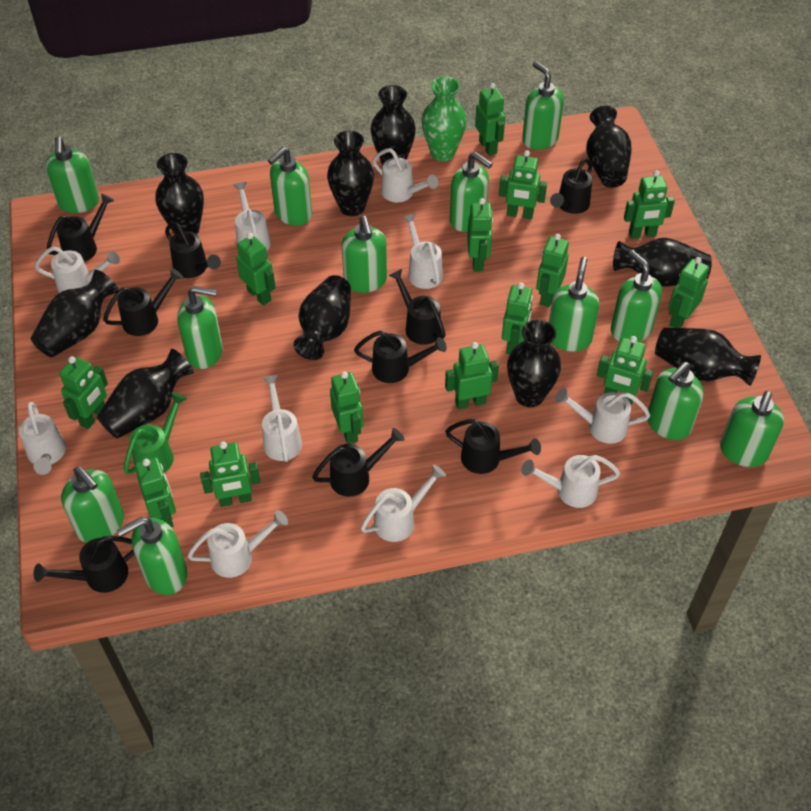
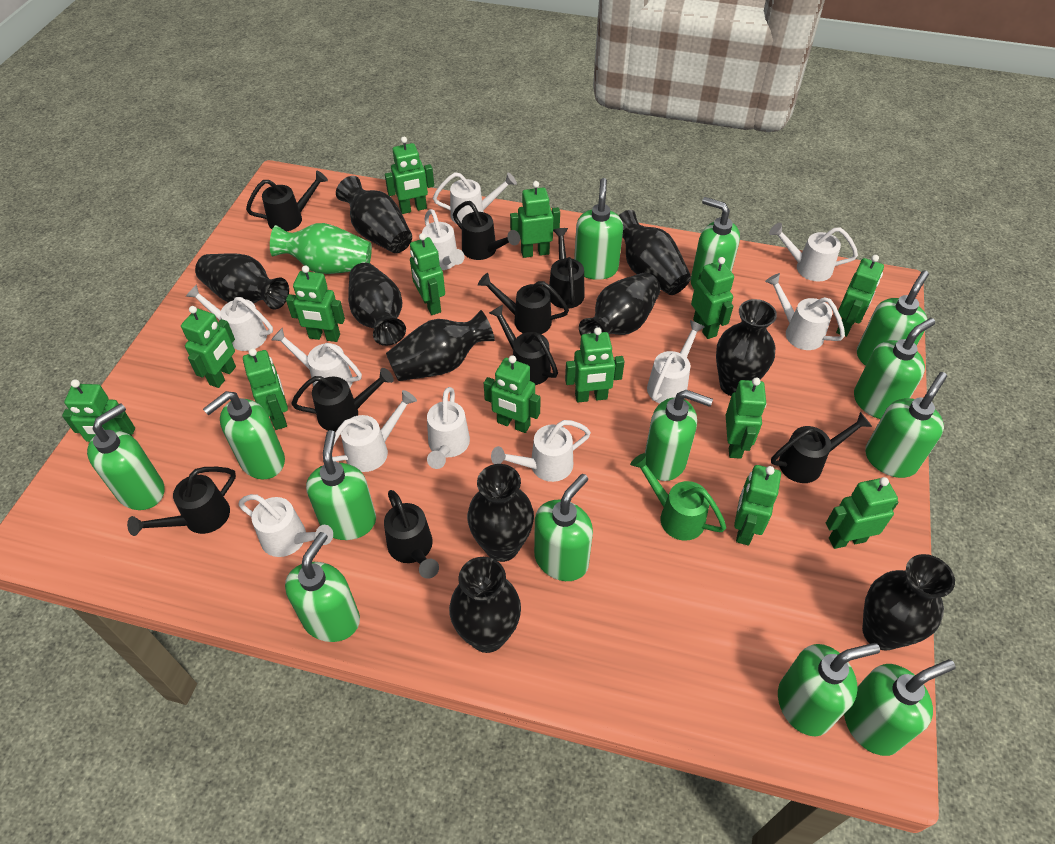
green soap dispenser: [45,136,99,213] [61,467,124,543] [117,517,187,595] [177,286,223,369] [268,147,312,226] [342,216,387,293] [450,152,493,232] [522,61,564,150] [549,257,599,352] [611,250,662,342] [648,362,704,440] [720,391,784,467] = 12 -> [87,403,164,510] [203,391,285,479] [285,532,360,642] [306,430,376,540] [534,474,593,581] [574,178,623,280] [645,390,713,481] [691,197,740,289] [778,643,880,736] [844,659,955,756] [854,318,935,419] [857,270,929,366] [865,372,947,478] = 13
white watering can: [19,402,66,475] [35,246,120,293] [187,510,288,578] [233,182,271,250] [262,375,302,462] [361,465,446,542] [372,148,438,202] [402,213,443,289] [521,455,620,508] [555,388,650,444] = 10 -> [186,284,273,351] [238,494,333,557] [271,328,362,388] [332,390,417,472] [422,209,465,270] [427,387,470,469] [433,172,517,224] [491,420,591,482] [647,320,705,404] [765,273,845,350] [769,223,858,282] = 11

